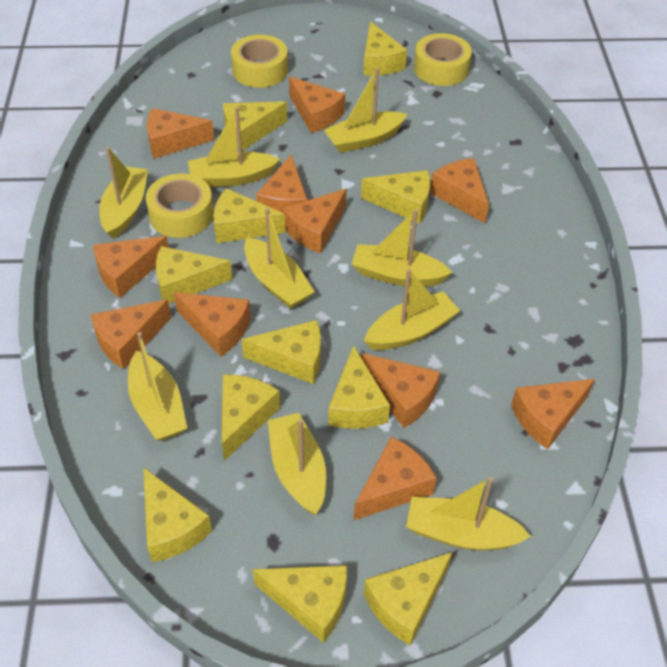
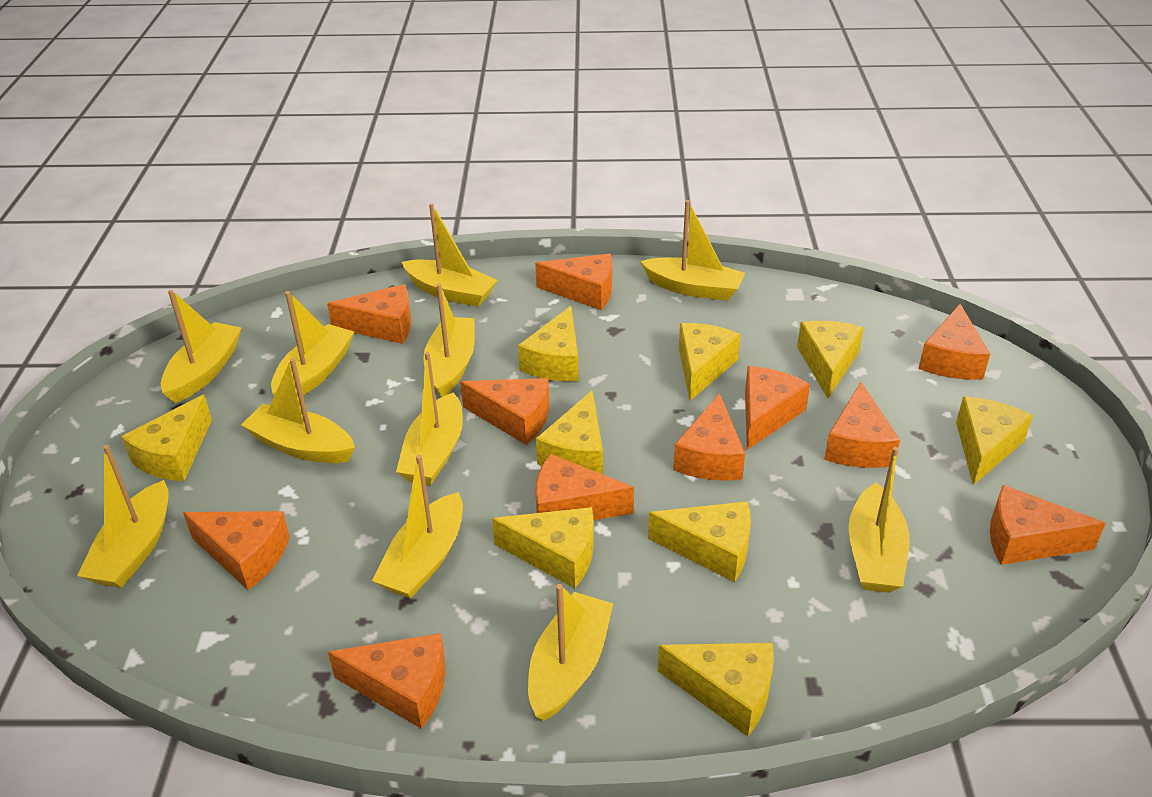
yellow boat: [99,147,148,239] [128,332,187,441] [188,107,280,187] [244,208,315,309] [268,413,326,515] [324,68,407,153] [351,209,453,287] [364,269,460,350] [406,477,531,550] = 9 -> [77,445,169,588] [161,290,242,403] [241,358,355,463] [271,291,354,395] [372,455,463,599] [396,352,463,485] [402,203,498,307] [423,283,475,397] [528,584,613,721] [640,200,745,301] [848,447,909,593] = 11
yellow cheese: [143,467,212,562] [156,246,232,304] [213,188,285,243] [222,374,280,461] [223,101,287,151] [242,320,321,384] [253,565,347,643] [328,345,390,429] [361,170,430,224] [363,21,407,76] [364,552,452,645] = 11 -> [121,395,212,481] [492,507,594,588] [518,306,579,381] [536,390,603,474] [648,501,751,582] [658,643,774,736] [679,323,741,401] [797,321,864,398] [956,397,1033,485] = 9
yellow tape: [146,174,214,238] [231,35,288,88] [414,33,472,86] = 3 -> none = 0

